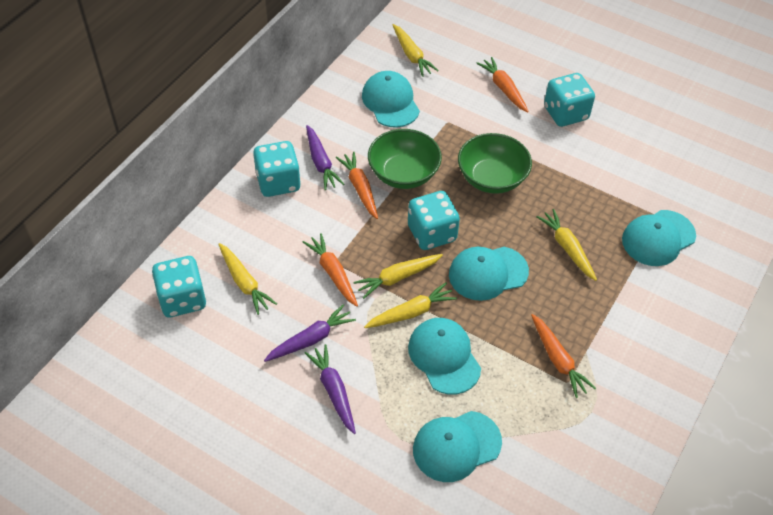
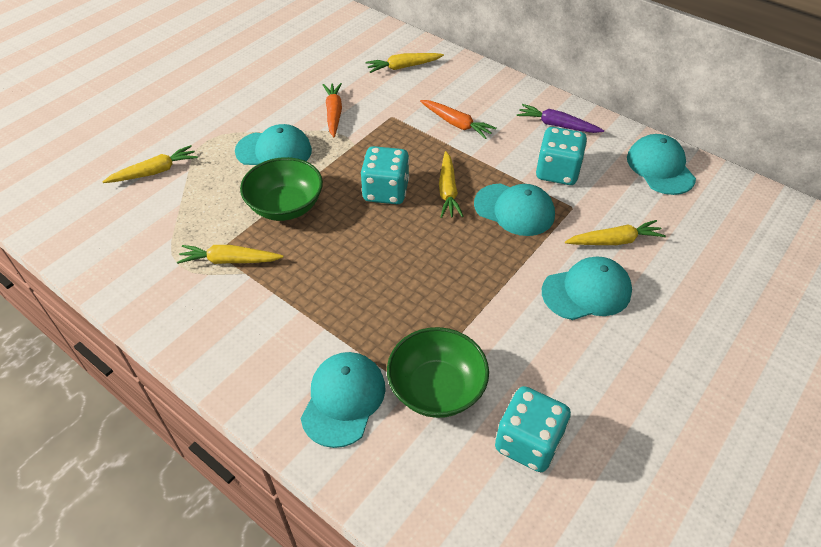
orange carrot: [303,233,358,307] [335,151,378,219] [476,57,529,112] [531,314,596,398] = 4 -> [323,83,342,137] [420,100,496,139] = 2
purple carrot: [264,304,356,362] [305,344,356,434] [306,125,344,190] = 3 -> [517,104,604,133] = 1
turquoise dice: [152,256,206,317] [253,141,301,197] [408,191,460,250] [544,73,595,127] = 4 -> [361,146,409,204] [495,386,571,472] [536,127,587,185] = 3

